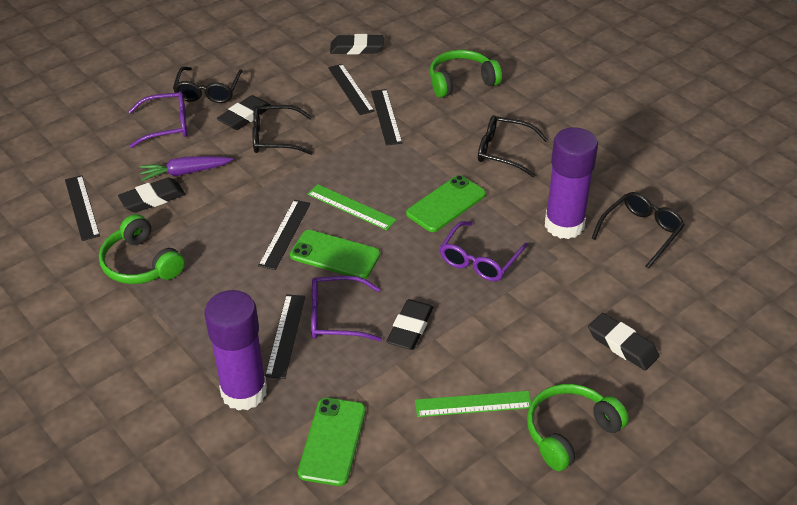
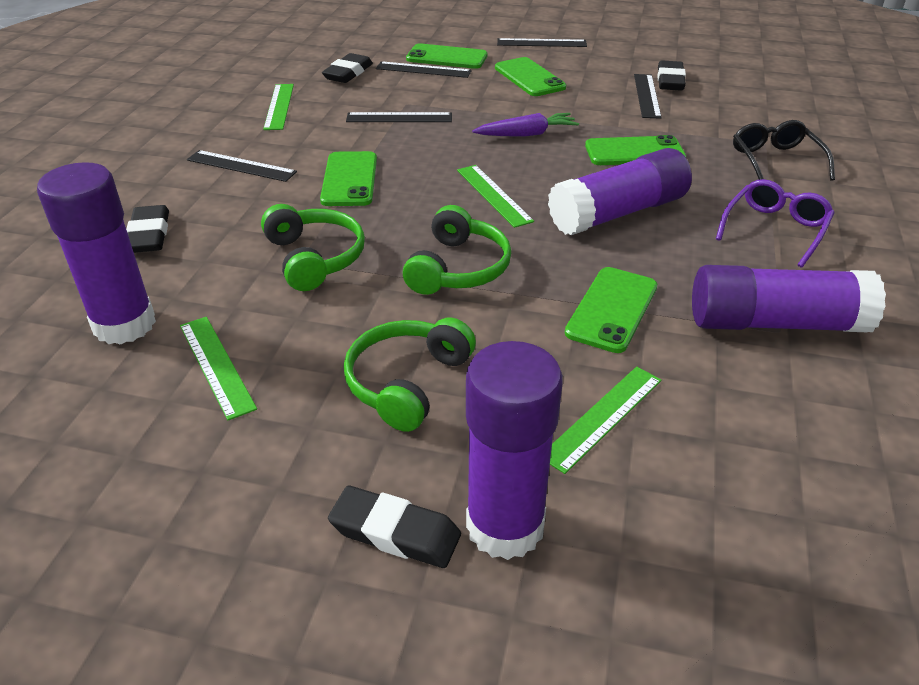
black eraser: [118,178,185,213] [217,95,270,130] [330,34,384,54] [386,299,433,350] [588,313,659,370] = 5 -> [126,205,169,253] [322,53,373,83] [328,486,461,568] [657,60,686,91] = 4
black glasses: [173,67,243,103] [252,105,313,155] [478,115,548,177] [592,192,684,269] = 4 -> [733,120,835,181] = 1
green phone: [290,230,380,279] [298,398,366,486] [406,175,486,232] = 3 -> [320,151,377,206] [406,43,487,69] [495,57,566,96] [565,267,657,353] [585,135,686,165] = 5
green ruler: [307,184,397,230] [415,391,531,417] = 2 -> [180,317,257,421] [263,84,294,130] [457,165,534,228] [550,367,662,474] = 4
purple glasses: [128,91,187,148] [311,276,382,341] [440,221,528,281] = 3 -> [716,179,835,268] = 1
purple glue stick: [205,290,267,411] [545,127,598,239] = 2 -> [37,162,156,345] [466,341,563,560] [548,148,692,235] [692,265,886,332] = 4

